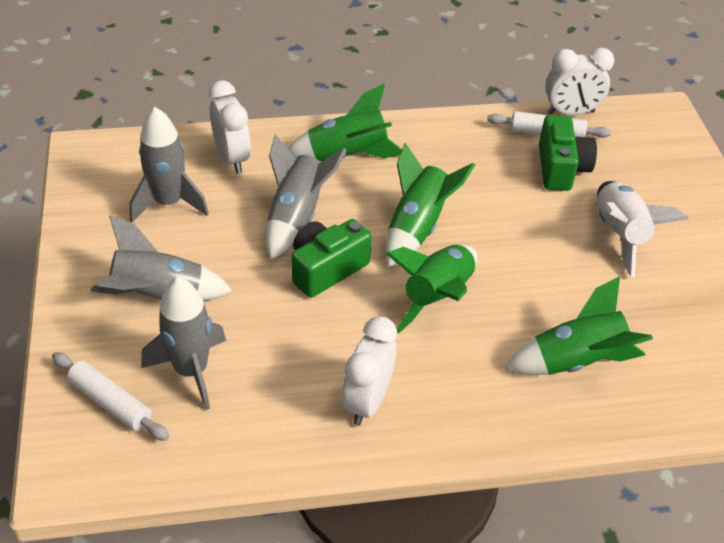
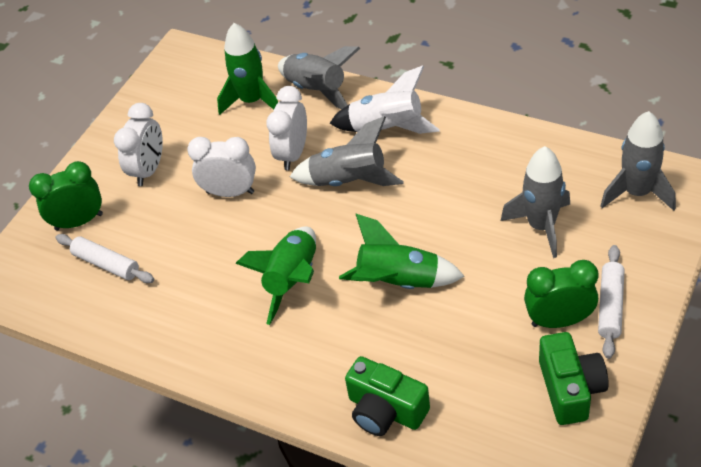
green clock: none = 0 -> [29,161,103,230] [524,260,598,328] = 2
green rocket: [288,84,402,161] [385,142,475,267] [386,245,477,333] [504,276,653,375] = 4 -> [217,23,278,115] [235,227,316,325] [339,214,465,289] = 3

